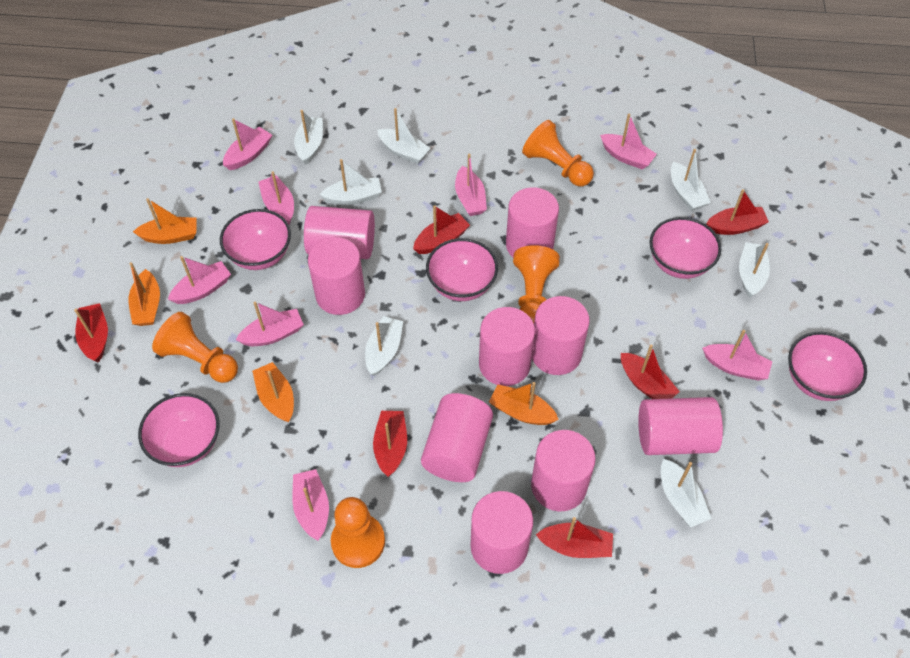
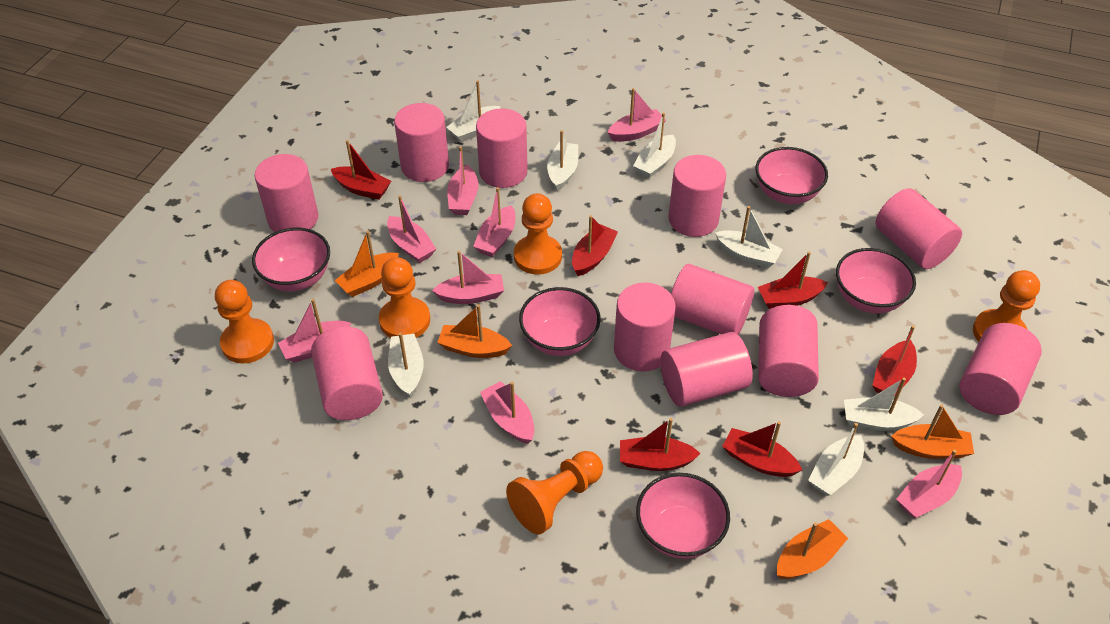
orange pawn: [152,312,238,383] [331,497,385,568] [513,245,560,323] [522,120,594,186] = 4 -> [215,280,274,363] [379,257,430,338] [506,451,603,535] [514,193,562,275] [973,270,1040,342] = 5
pink cylinder: [304,206,375,259] [308,237,365,315] [421,393,493,482] [470,491,533,574] [479,307,535,386] [506,187,559,257] [531,430,596,511] [532,296,590,375] [638,397,723,455] = 9 -> [255,154,318,232] [311,327,383,420] [394,103,449,182] [476,108,528,188] [614,282,676,372] [661,332,753,407] [668,155,726,237] [671,264,754,335] [758,305,819,397] [875,188,962,269] [959,323,1042,415] = 11

